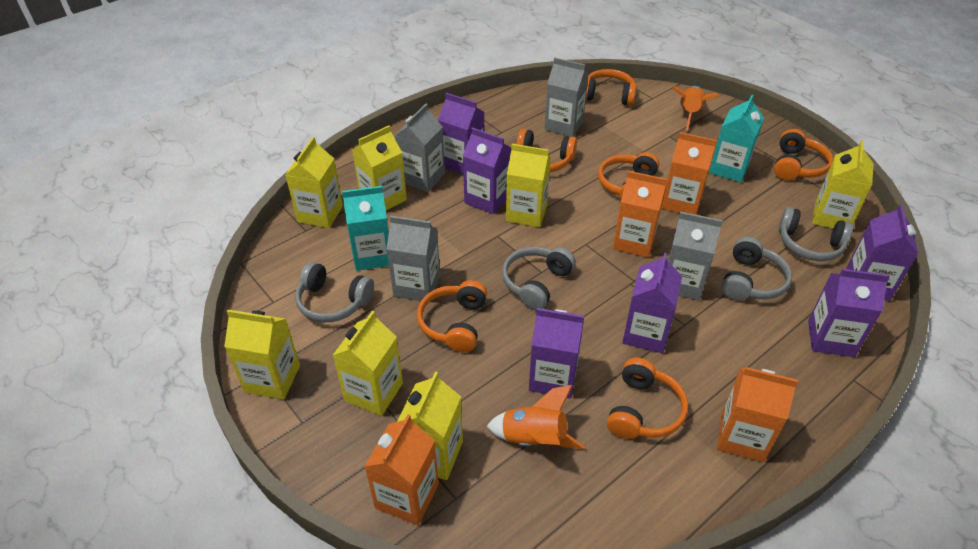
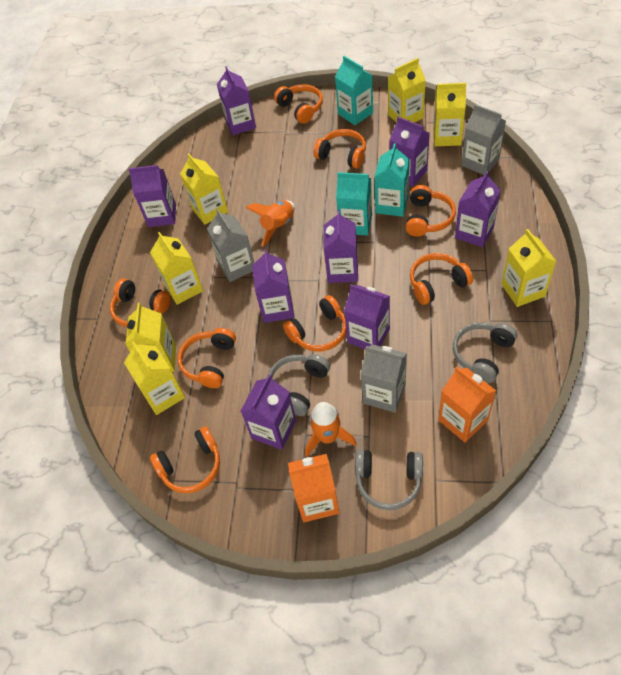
grey carton: [386,216,440,301] [395,104,445,192] [544,58,588,137] [668,212,723,301] = 4 -> [207,209,254,282] [361,344,407,413] [462,104,506,175] = 3
grey headphones: [295,262,374,322] [502,247,576,310] [721,237,792,301] [779,207,853,261] = 4 -> [268,354,330,416] [355,450,423,510] [453,322,517,383] = 3
orange carton: [364,414,439,525] [613,171,667,258] [662,132,717,215] [717,367,798,462] = 4 -> [288,454,340,522] [438,367,496,442] = 2
orange headphones: [417,280,487,352] [516,129,577,172] [586,69,637,106] [598,152,659,199] [607,358,688,439] [774,129,833,180] = 6 -> [110,279,171,327] [150,426,220,493] [177,328,236,388] [274,84,323,124] [283,295,346,352] [313,129,366,169] [406,185,456,237] [410,253,473,305] = 8
purple carton: [438,93,484,175] [463,127,511,214] [529,308,584,398] [622,252,682,353] [808,269,890,357] [847,204,918,301] = 6 -> [128,165,176,227] [217,66,256,135] [241,375,296,450] [252,249,294,323] [324,210,358,283] [344,284,390,350] [389,117,430,187] [455,171,501,247] = 8
turquoise carton: [342,186,389,271] [709,95,764,182] = 2 -> [335,56,373,125] [336,172,372,236] [374,143,410,217] = 3

